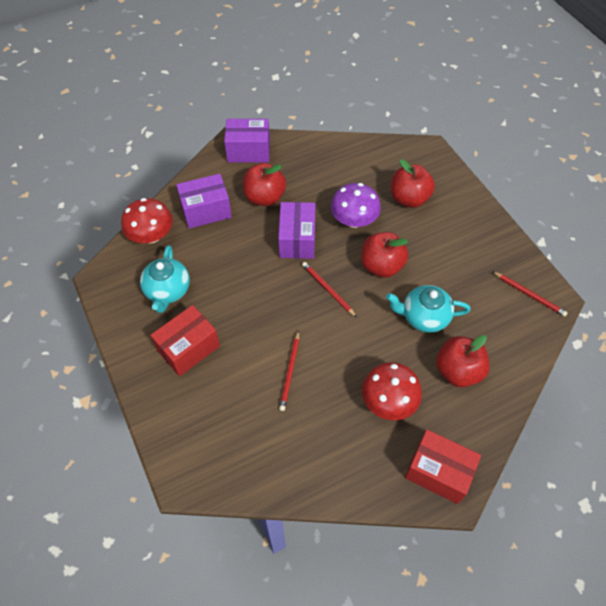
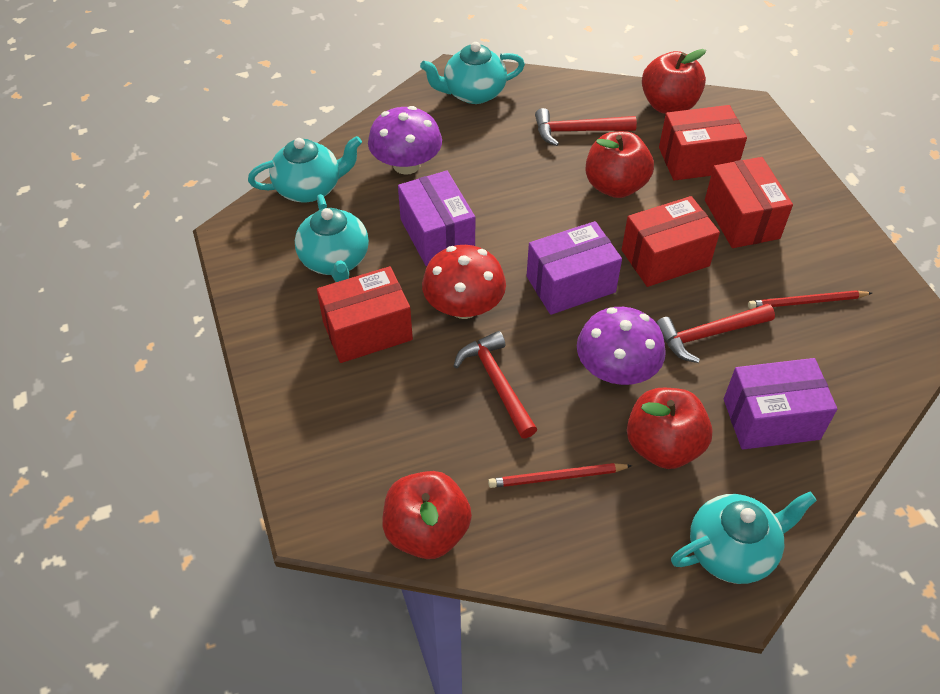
purple mushroom: [331,183,381,228] = 1 -> [368,106,442,175] [577,307,666,385] = 2
red box: [150,305,220,376] [405,429,481,504] = 2 -> [317,266,413,363] [622,196,720,287] [659,105,747,181] [705,157,793,248] = 4
red hammer: none = 0 -> [454,331,537,438] [535,108,637,146] [656,304,775,363] = 3
red mushroom: [121,198,173,243] [362,362,422,420] = 2 -> [422,245,506,319] = 1
red pencil: [279,331,299,411] [302,262,357,317] [492,271,567,317] = 3 -> [488,463,632,488] [748,290,872,309] = 2
turquoise teapot: [140,245,190,313] [386,285,471,333] = 2 -> [248,136,362,202] [295,194,369,282] [420,42,525,104] [671,492,817,584] = 4

